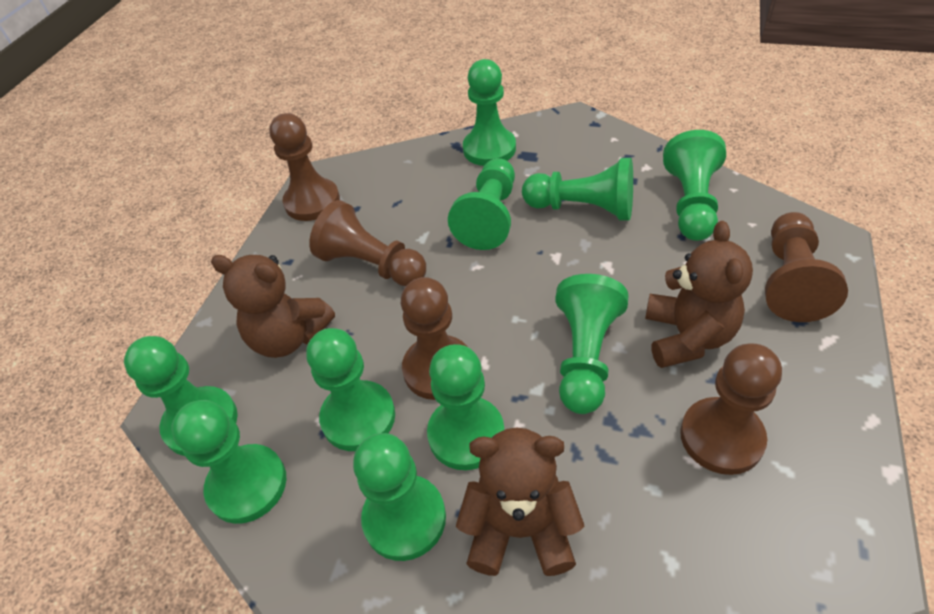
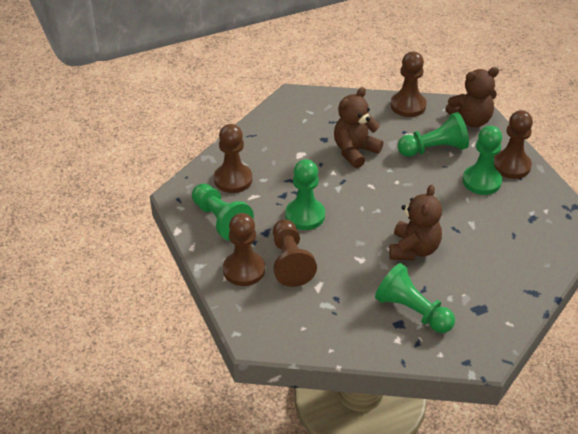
green pawn: [124,336,238,456] [171,400,287,524] [306,328,395,451] [353,433,446,561] [427,344,504,470] [448,158,515,250] [463,59,516,166] [522,158,633,221] [555,274,628,414] [663,130,726,241] = 10 -> [192,183,254,241] [285,159,325,230] [375,263,455,333] [397,112,469,157] [463,126,502,195] = 5

